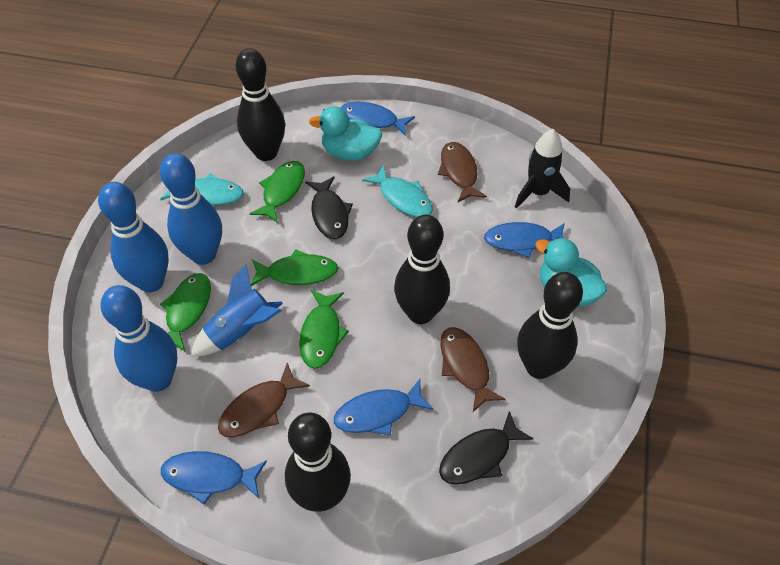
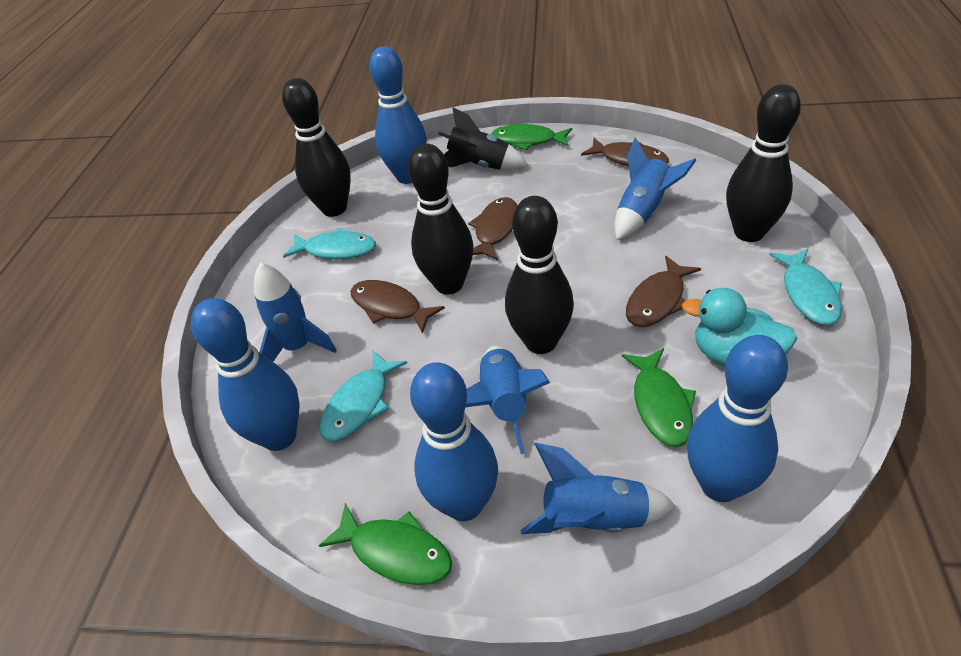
black fish: [305,176,353,239] [439,411,534,484] = 2 -> none = 0
blue bowling pin: [98,182,169,292] [100,285,177,392] [160,153,222,265] = 3 -> [191,298,300,451] [369,46,427,184] [410,362,498,521] [687,335,788,502] = 4
blue fish: [161,451,267,505] [334,379,433,435] [340,102,415,136] [484,222,565,258] = 4 -> none = 0
blue rocket: [191,264,283,356] = 1 -> [254,263,337,362] [466,346,550,454] [520,443,676,534] [614,138,697,240] = 4
brown fish: [218,363,310,437] [438,142,487,202] [440,327,506,412] = 3 -> [350,280,445,334] [468,197,517,260] [581,138,669,166] [626,256,701,327] = 4
green fish: [160,273,211,351] [250,161,305,223] [251,249,338,286] [299,290,349,369] = 4 -> [319,503,452,585] [491,124,572,150] [622,348,696,447] = 3
turquoise duck: [309,106,382,161] [535,237,607,307] = 2 -> [682,288,797,367] = 1
turquoise fish: [160,174,244,205] [362,165,433,217] = 2 -> [283,228,376,259] [319,351,407,441] [769,249,842,325] = 3

